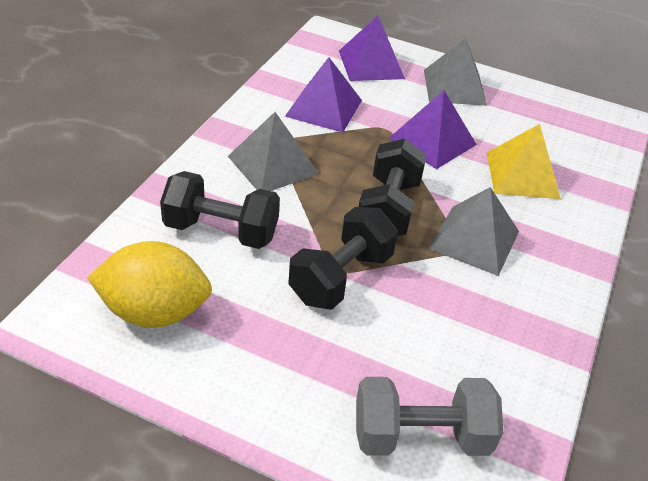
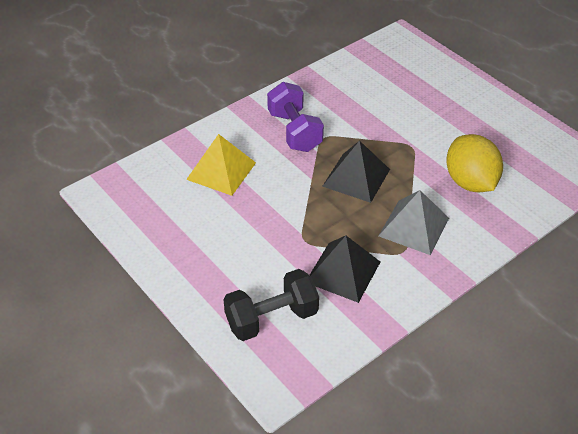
black dumbbell: [160,171,280,249] [288,207,398,310] [359,139,427,236] = 3 -> [223,269,319,341] = 1
black pyramid: none = 0 -> [310,235,380,303] [322,141,390,203] = 2
grey dumbbell: [356,377,503,456] = 1 -> none = 0
grey pyramid: [228,112,319,191] [424,38,487,106] [429,187,519,276] = 3 -> [379,190,449,255] = 1
purple dumbbell: none = 0 -> [267,82,324,152] = 1
purple pyramid: [285,57,362,133] [339,16,405,81] [389,90,477,169] = 3 -> none = 0

